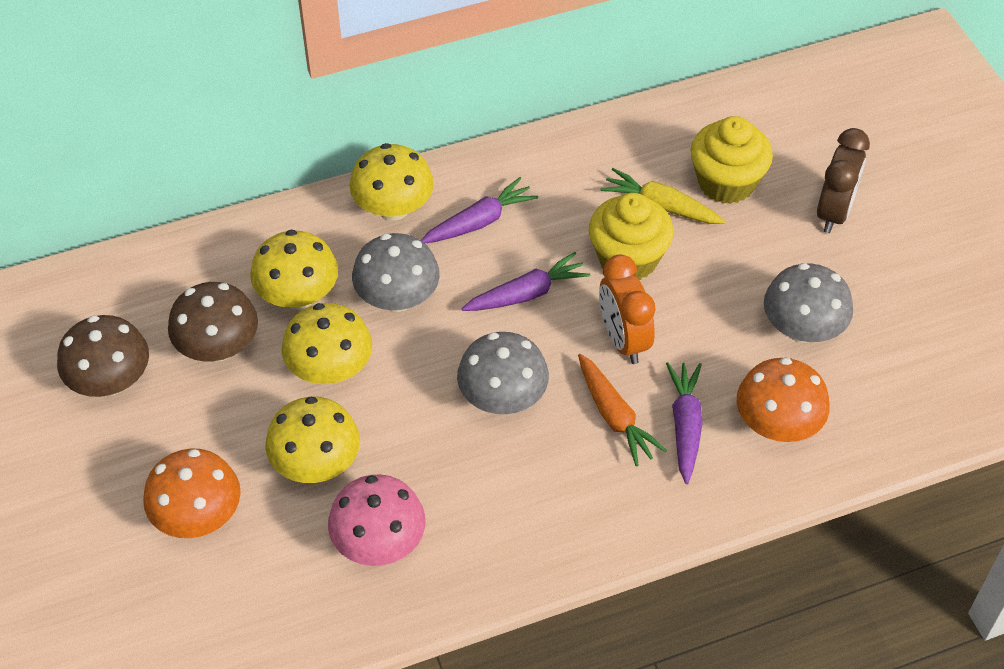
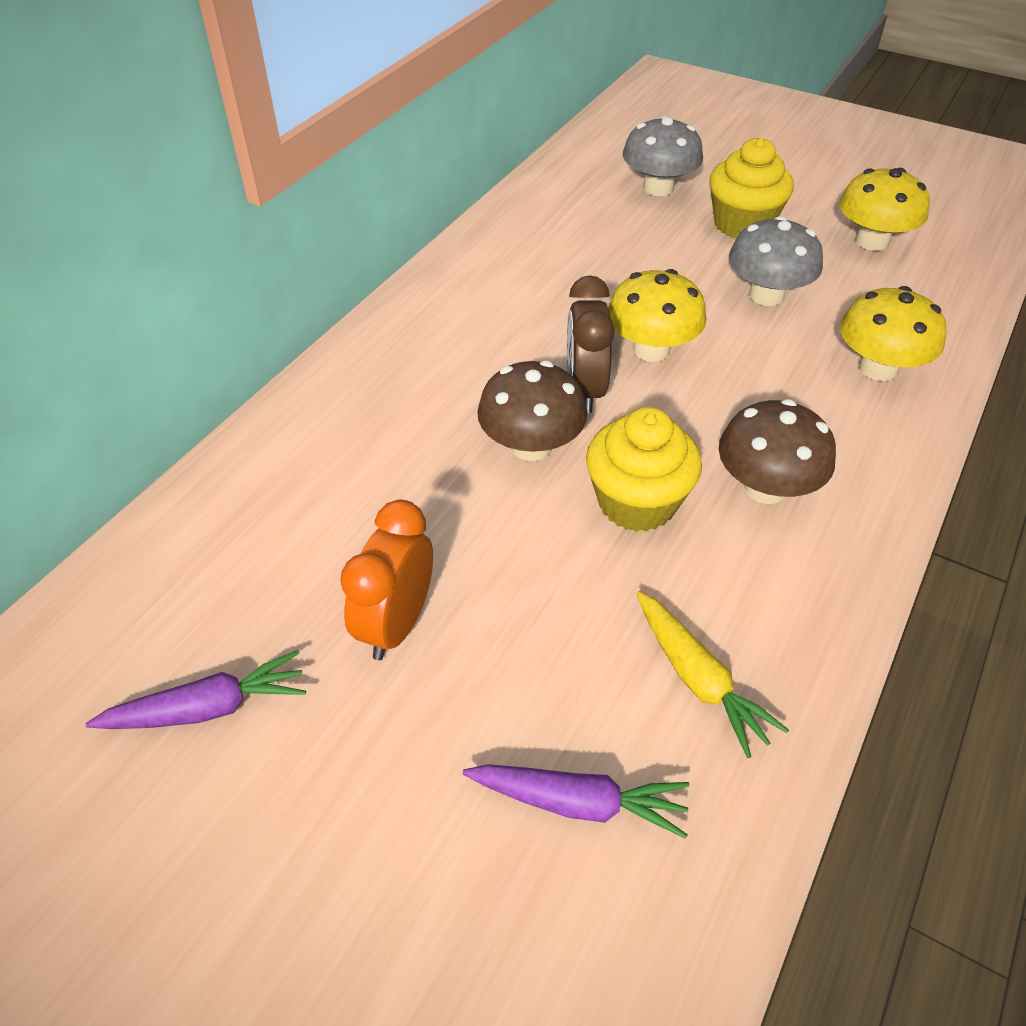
grey mushroom: [352,233,440,312] [457,332,549,414] [764,263,853,343] = 3 -> [623,116,703,196] [729,216,823,306] = 2
orange carrot: [578,354,667,466] = 1 -> none = 0
orange mushroom: [143,449,241,538] [737,357,830,442] = 2 -> none = 0
pink mushroom: [328,474,425,566] = 1 -> none = 0
purple carrot: [421,177,538,243] [462,252,590,311] [666,362,703,484] = 3 -> [86,650,306,729] [462,764,690,839] = 2
yellow mushroom: [250,230,338,309] [265,397,360,483] [282,303,372,384] [349,143,434,221] = 4 -> [608,269,706,362] [839,168,930,251] [840,286,947,381] = 3

